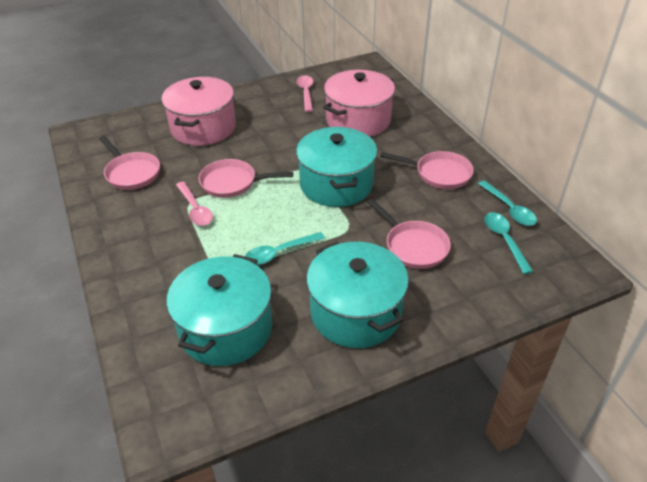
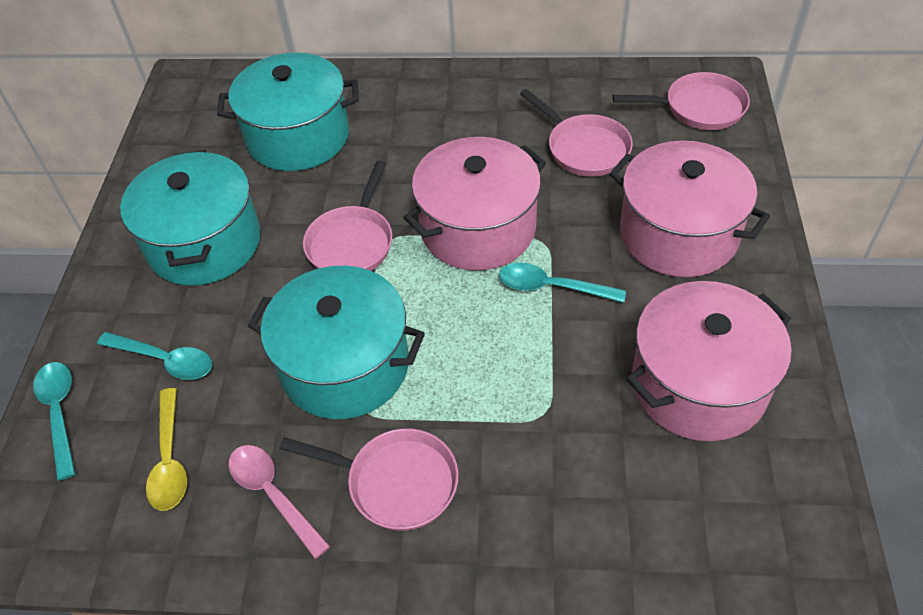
pink pot: [161,77,236,146] [323,70,395,137] = 2 -> [403,137,546,270] [609,140,770,277] [627,281,792,441] = 3
pink spoon: [176,181,213,226] [296,75,314,112] = 2 -> [228,445,330,559] = 1
yellow spoon: none = 0 -> [146,388,187,511] = 1

